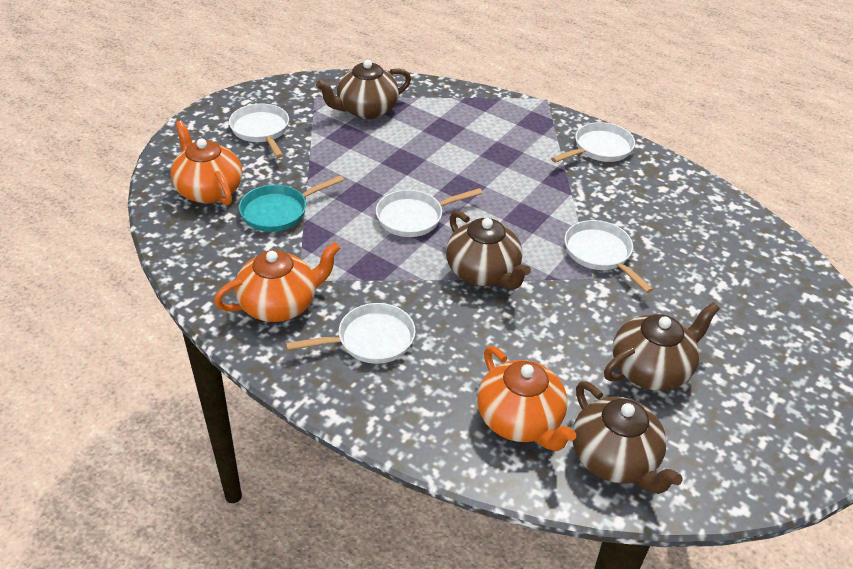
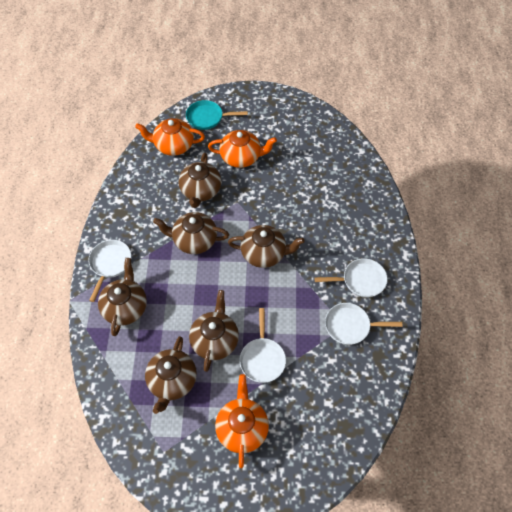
brown teapot: [316,60,411,119] [446,211,531,289] [572,381,682,494] [604,302,720,391] = 4 -> [98,258,147,336] [145,336,197,414] [153,212,229,254] [178,153,221,208] [189,290,239,372] [228,225,305,268] = 6
white pan: [229,103,289,158] [286,303,416,364] [376,188,483,237] [551,122,635,163] [564,220,654,293] = 5 -> [88,240,131,302] [239,308,286,383] [314,258,388,298] [325,303,402,345] = 4

